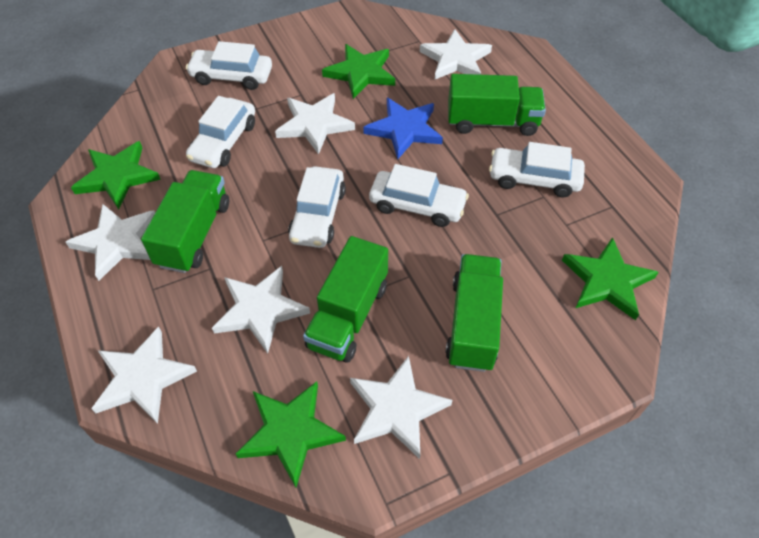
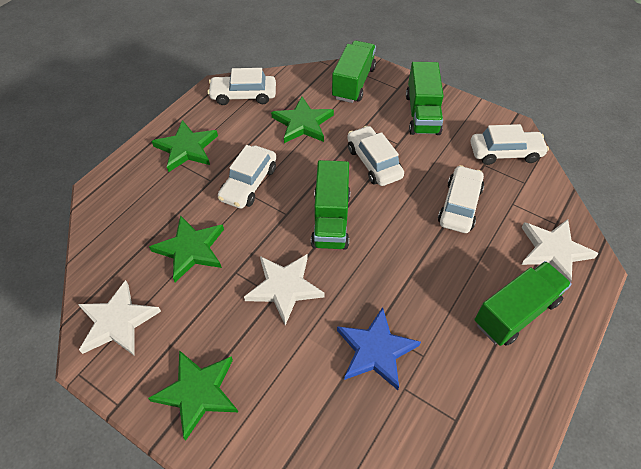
white star: [66,204,155,281] [91,326,197,424] [212,266,310,353] [275,93,355,154] [350,356,452,459] [420,29,492,79] = 6 -> [78,280,161,355] [244,254,325,325] [521,219,599,282] = 3

